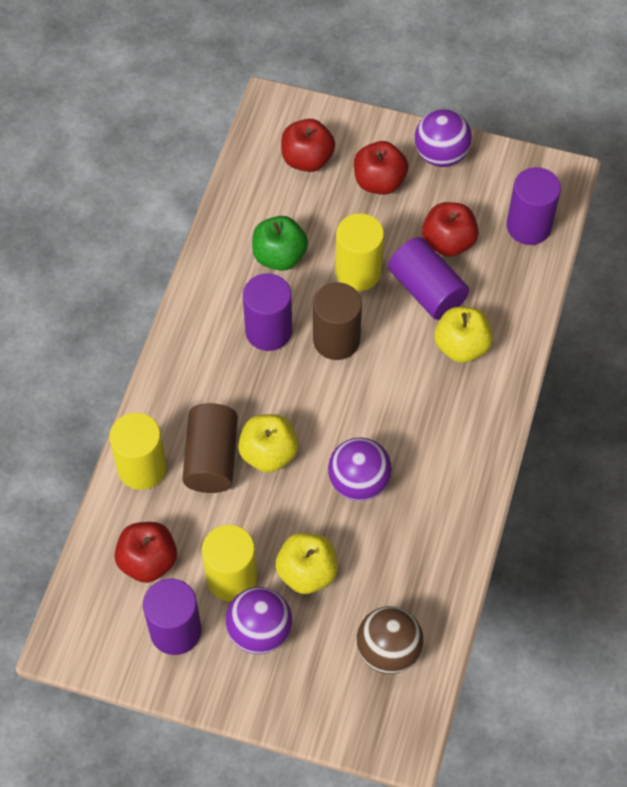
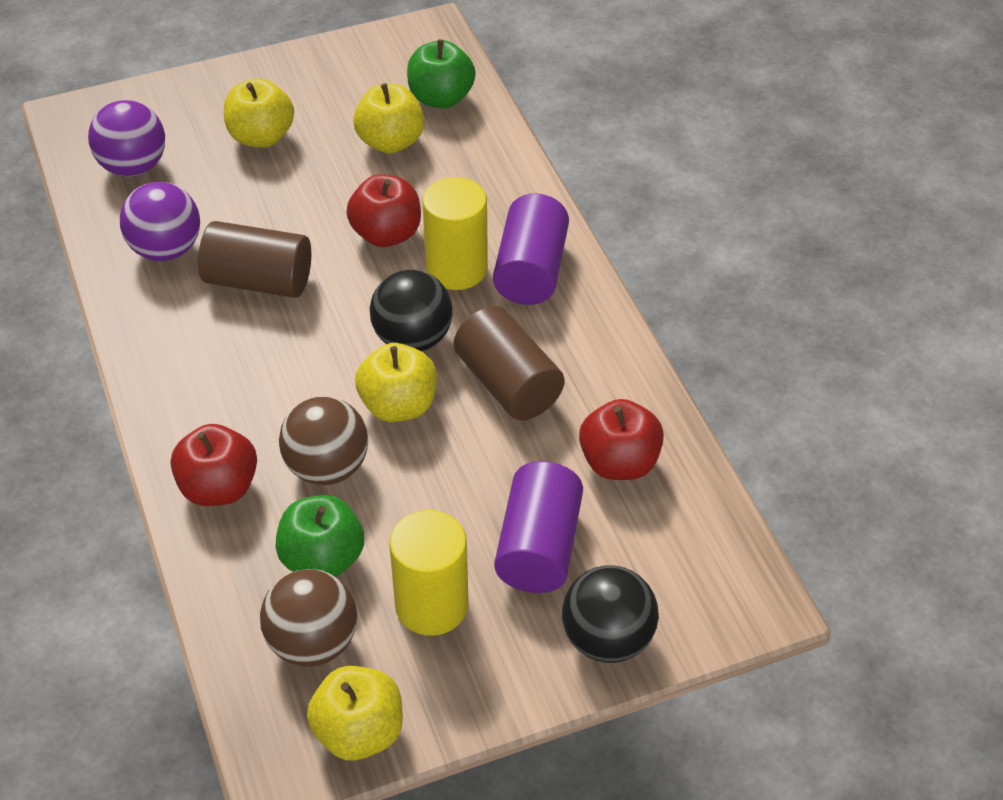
black ball: none = 0 -> [370,270,453,351] [562,565,659,663] = 2
brown ball: [357,606,423,674] = 1 -> [260,569,357,667] [279,396,368,485] = 2
green apple: [252,216,308,271] = 1 -> [275,495,364,577] [407,39,476,109] = 2
purple ball: [226,587,292,654] [328,437,392,501] [415,109,472,167] = 3 -> [88,100,165,176] [120,182,200,261] = 2
purple cylinder: [143,578,201,655] [243,273,292,351] [388,237,469,320] [507,167,561,245] = 4 -> [493,194,569,305] [494,461,583,593] = 2
red apple: [115,522,177,583] [281,119,335,172] [354,141,408,195] [422,202,478,257] = 4 -> [171,424,257,506] [346,174,421,247] [579,399,664,480] = 3
yellow apple: [238,414,299,473] [275,533,338,594] [435,307,493,363] = 3 -> [224,78,294,148] [307,666,403,761] [353,83,424,153] [355,343,437,422] = 4
yellow cylinder: [109,413,167,490] [202,525,257,602] [335,213,384,291] = 3 -> [389,510,468,636] [422,177,488,290] = 2

